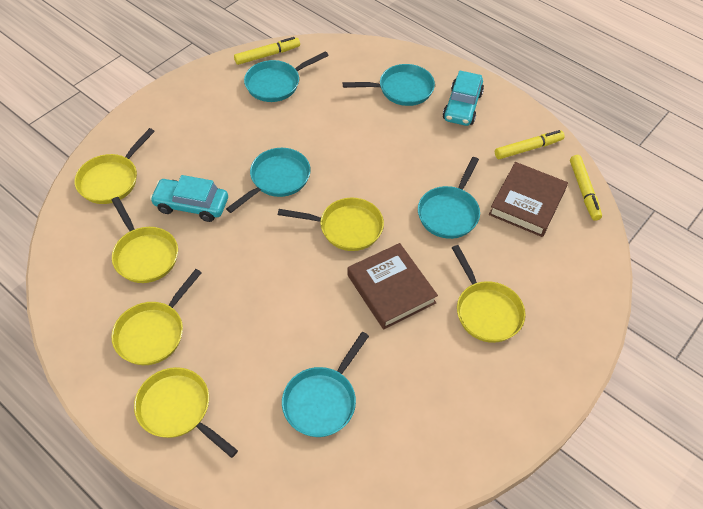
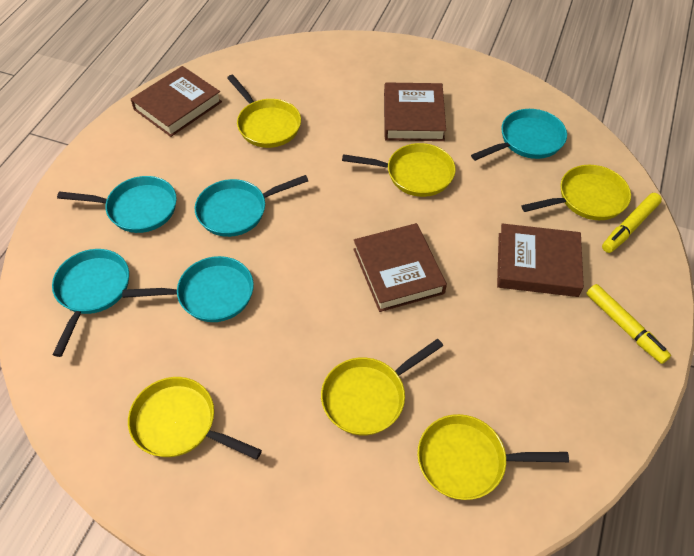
brown book: [347,243,438,329] [489,162,568,237] = 2 -> [131,66,222,137] [354,223,447,312] [384,82,446,141] [497,223,584,297] = 4
turquoise car: [150,175,228,222] [443,70,484,126] = 2 -> none = 0
yellow marker: [234,37,300,65] [495,130,565,159] [570,155,602,221] = 3 -> [586,284,671,364] [602,193,662,253] = 2

